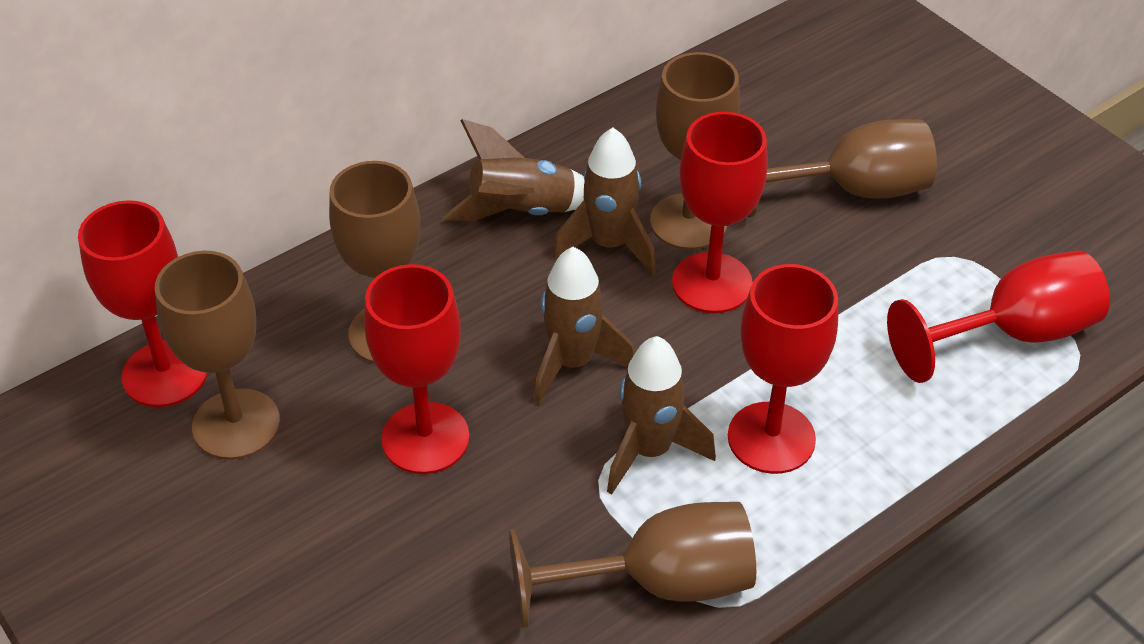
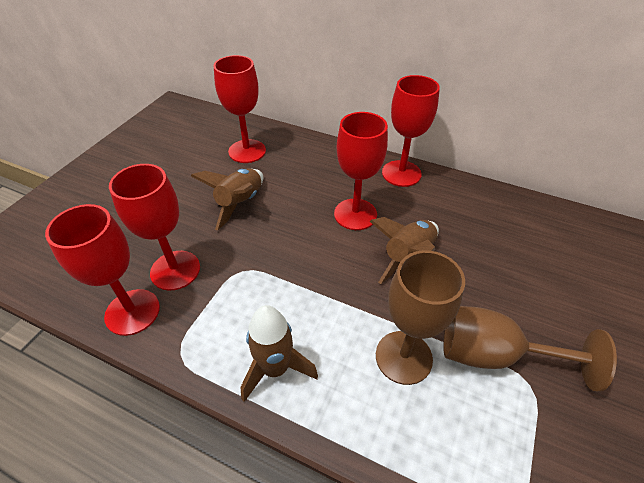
brown goblet: [155,251,280,460] [329,161,420,364] [509,502,756,628] [650,52,740,250] [748,119,937,217] = 5 -> [376,250,465,385] [443,306,617,392] = 2
brown rocket: [443,119,585,221] [534,247,634,405] [553,127,656,276] [607,336,716,495] = 4 -> [191,168,263,231] [240,305,318,402] [370,217,439,284] = 3

